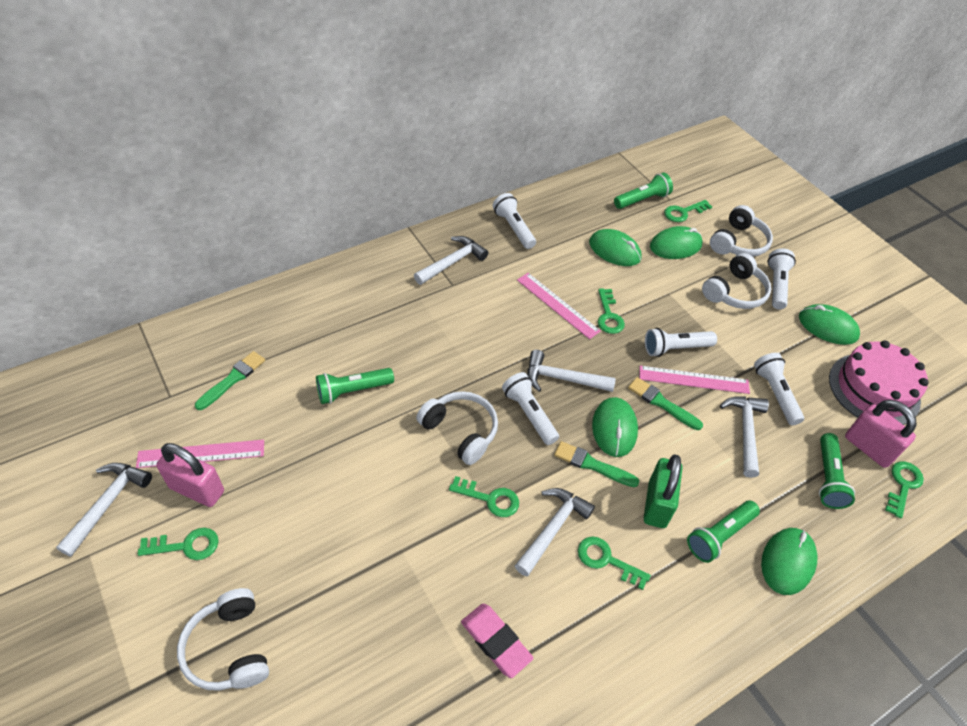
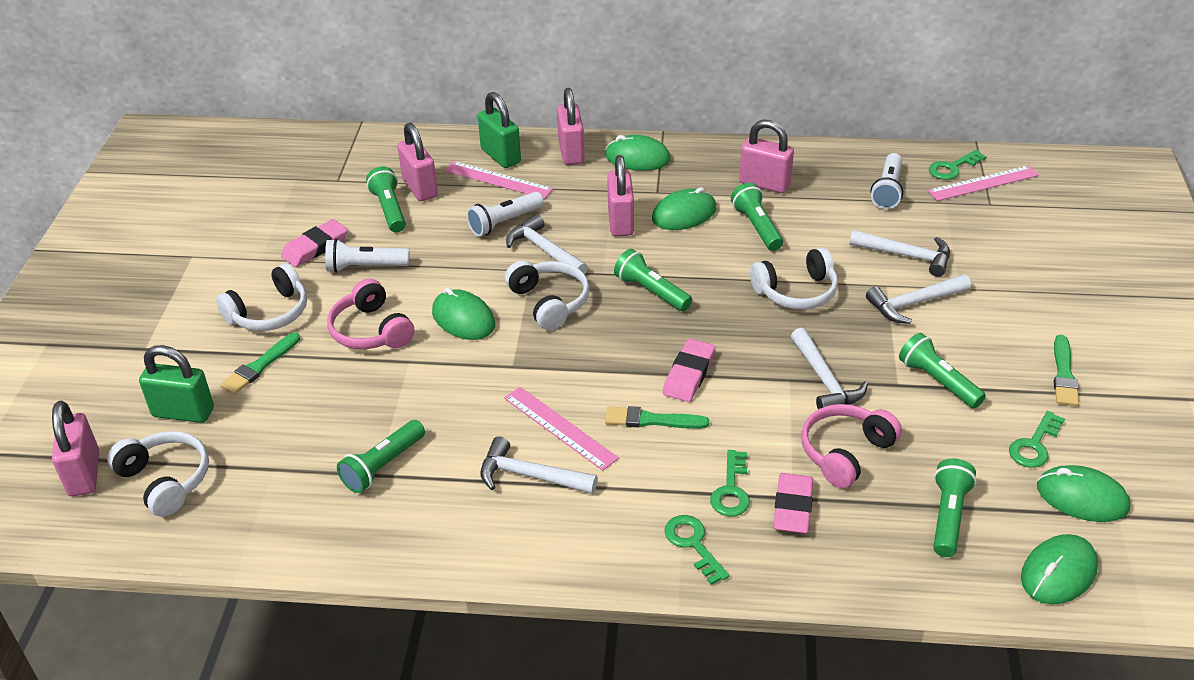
green flashlight: [316,368,394,404] [614,173,673,209] [687,501,760,563] [819,433,855,509] = 4 -> [337,420,425,493] [366,167,406,232] [614,249,692,311] [731,183,783,251] [899,333,986,408] [933,459,977,557] = 6
green key: [138,528,219,560] [449,476,519,517] [578,537,651,590] [598,288,625,334] [664,200,712,222] [885,462,924,518] = 6 -> [664,515,730,585] [710,450,750,517] [929,150,987,180] [1009,411,1065,468] = 4
green padlock: [644,454,682,528] = 1 -> [139,345,214,423] [478,92,521,168] = 2
pink cake: [829,340,929,425] = 1 -> none = 0
pink eraser: [461,604,533,678] = 1 -> [281,219,348,267] [663,339,715,402] [773,473,813,534] = 3
pink headphones: none = 0 -> [327,279,414,349] [801,404,902,488] = 2
pink padlock: [156,443,224,507] [845,400,917,468] = 2 -> [52,401,99,496] [397,123,438,201] [557,88,585,165] [607,155,634,236] [739,120,794,193] = 5
white flashlight: [493,193,536,249] [502,372,559,445] [645,328,717,357] [754,353,804,425] [767,248,796,309] = 5 -> [325,239,409,273] [467,192,544,237] [870,153,903,209] = 3

